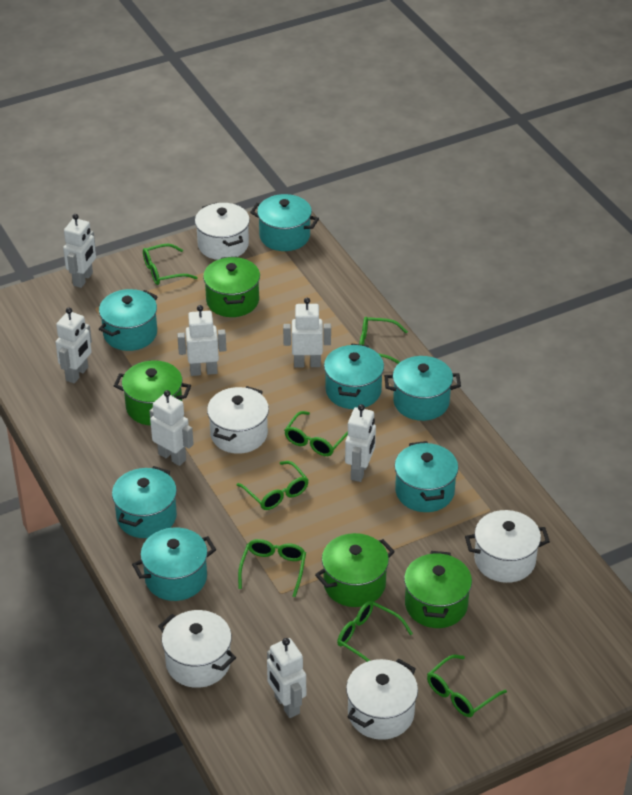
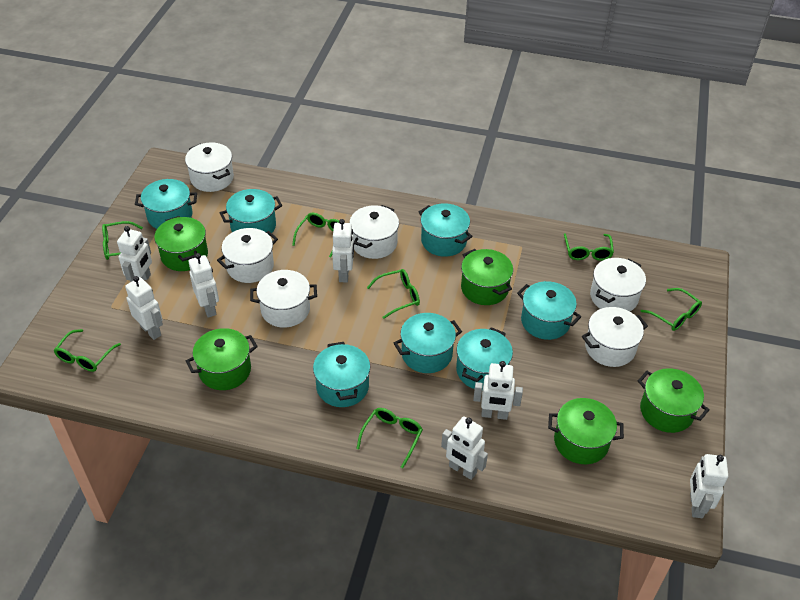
green pot: [114,360,191,425] [203,256,260,317] [315,533,395,607] [404,551,472,628] = 4 -> [154,216,208,271] [186,328,258,390] [461,249,513,305] [548,398,624,464] [638,368,710,433] = 5
white pot: [158,610,236,688] [195,203,250,260] [207,386,269,454] [346,659,418,740] [465,510,550,583] = 5 -> [185,143,234,192] [217,228,278,283] [250,270,317,328] [349,205,399,259] [582,307,648,367] [590,258,646,311] = 6

